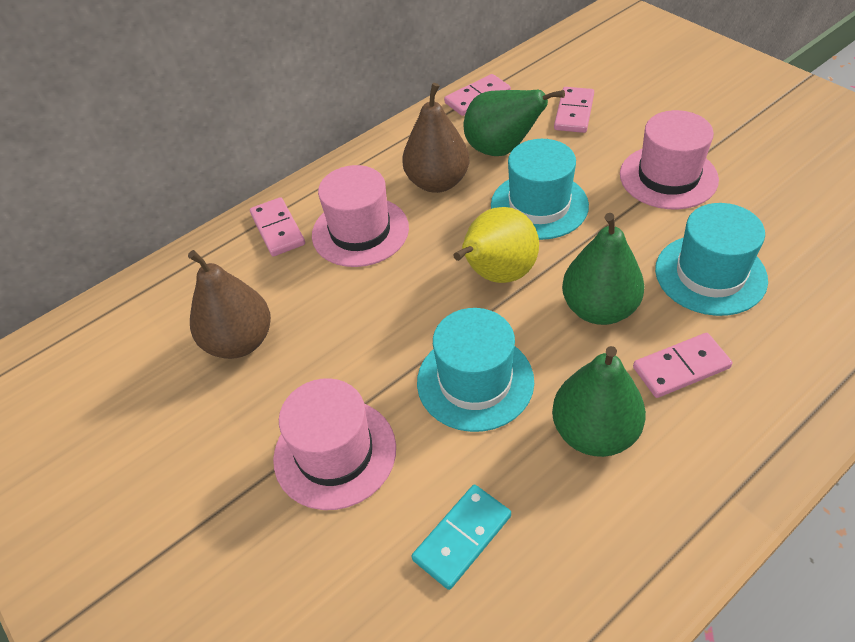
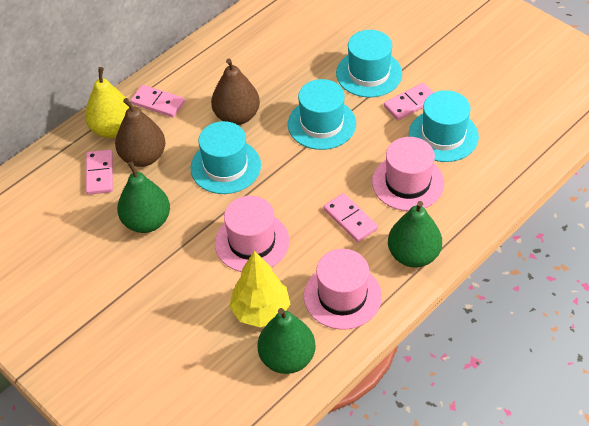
turquoise domino: [412,485,511,590] = 1 -> none = 0
turquoise hat: [417,308,534,432] [491,139,589,240] [655,203,768,316] = 3 -> [190,121,261,194] [288,79,356,150] [336,30,402,97] [409,90,479,162] = 4
yellow tree: none = 0 -> [229,251,290,327] = 1

